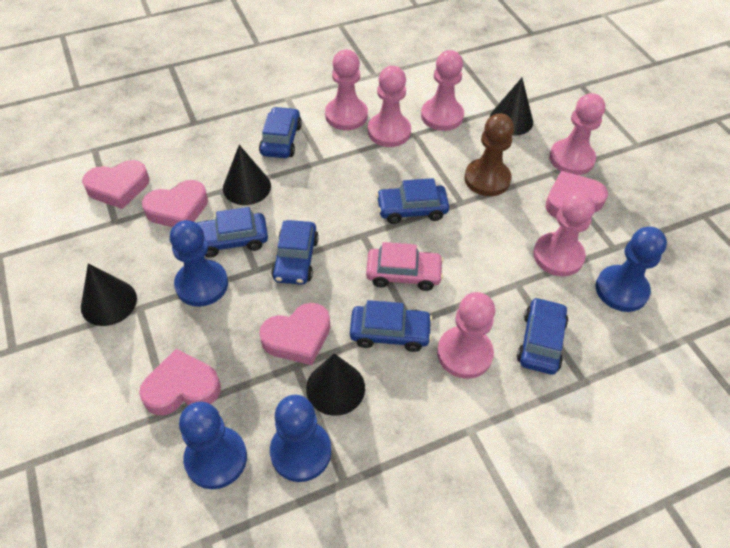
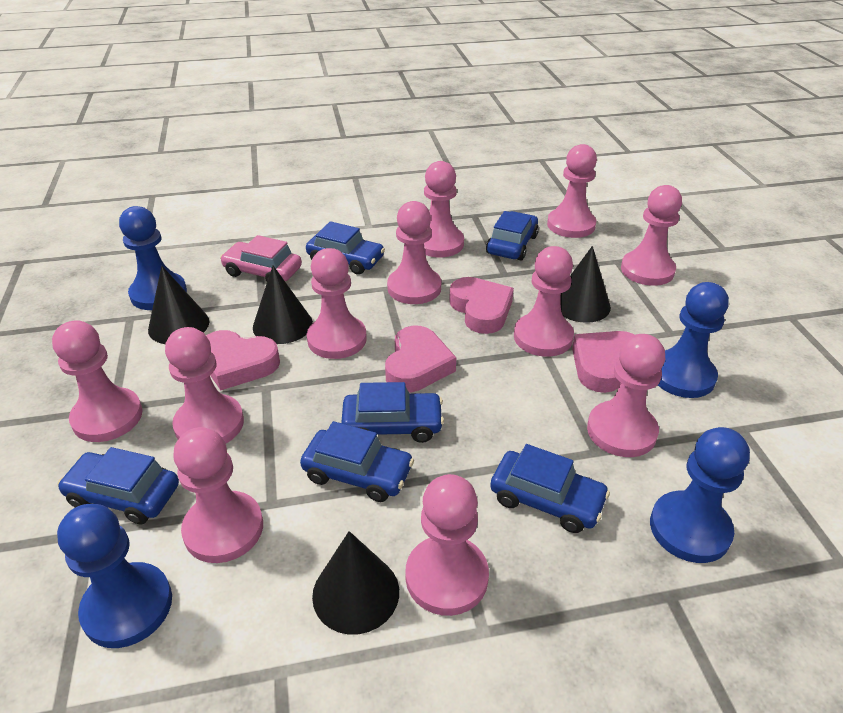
brown pawn: [464,113,514,196] = 1 -> none = 0
pink heart: [82,160,149,209] [139,349,221,415] [142,180,208,227] [259,303,330,365] [545,171,608,219] = 5 -> [206,330,280,391] [385,326,456,393] [449,277,514,334] [572,331,634,393] = 4
pink pawn: [325,49,368,130] [368,66,411,147] [421,50,464,131] [437,292,495,379] [533,192,595,276] [549,93,605,175] = 6 -> [52,320,143,442] [165,327,244,443] [173,427,263,563] [307,248,367,359] [387,201,441,304] [405,474,489,616] [424,161,464,257] [514,246,574,357] [547,144,597,238] [587,334,665,457] [621,185,682,286] = 11

